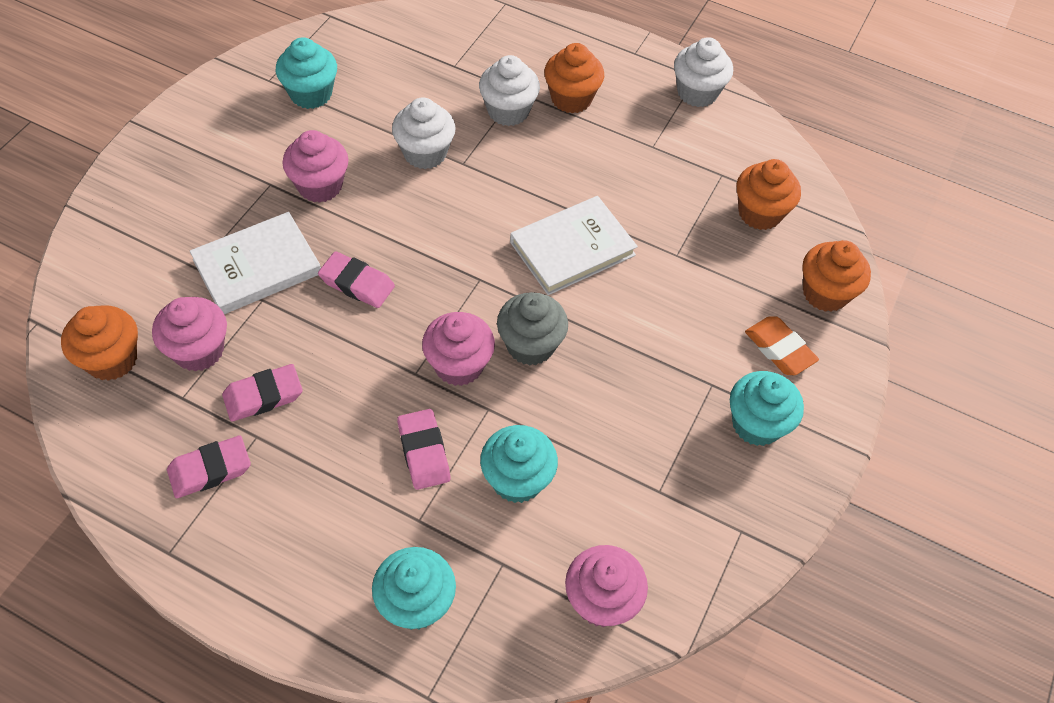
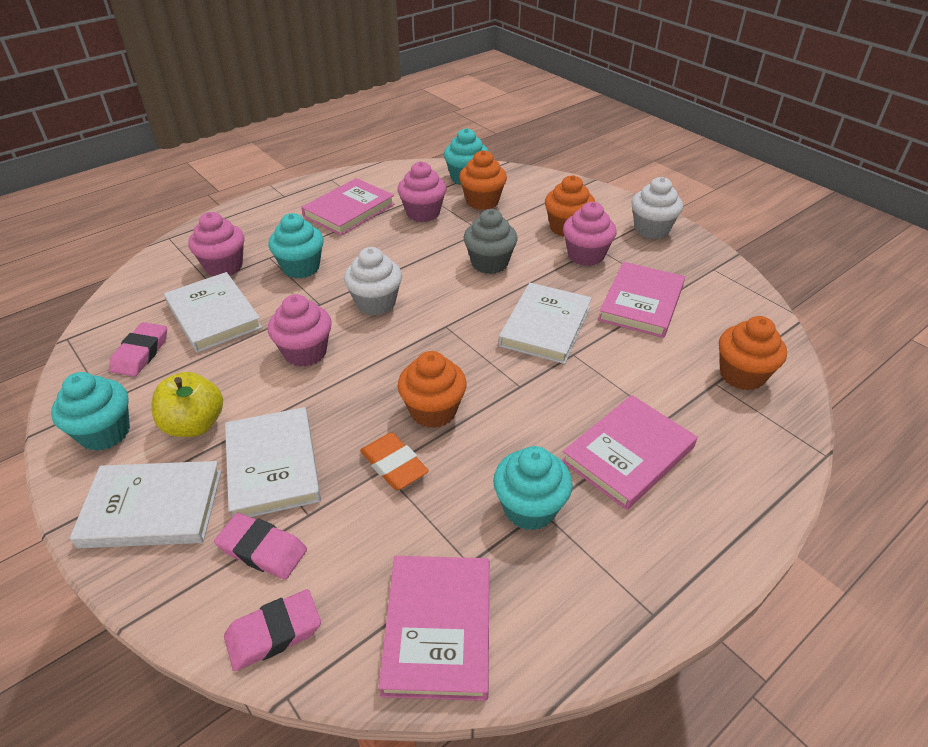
pink book: none = 0 -> [301,178,395,236] [378,556,489,701] [562,395,697,510] [598,262,685,338] = 4
pink eraser: [167,435,251,498] [222,364,303,422] [318,251,395,308] [397,409,451,490] = 4 -> [109,322,167,377] [214,513,307,580] [224,589,321,671] = 3
white book: [190,212,321,314] [510,196,638,295] = 2 -> [70,461,221,548] [164,272,262,353] [225,407,321,517] [498,283,592,364] = 4
white cupcake: [392,98,456,169] [479,55,540,126] [674,37,733,107] = 3 -> [344,247,402,315] [632,177,683,239] = 2
yellow apple: none = 0 -> [151,372,223,437] = 1

